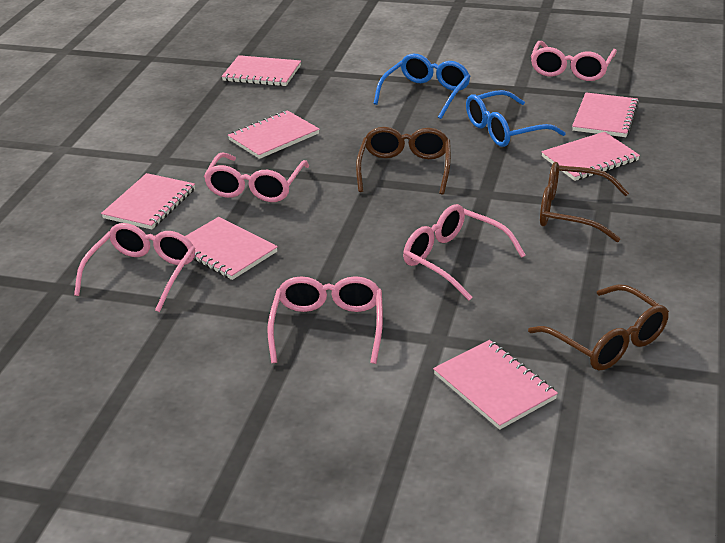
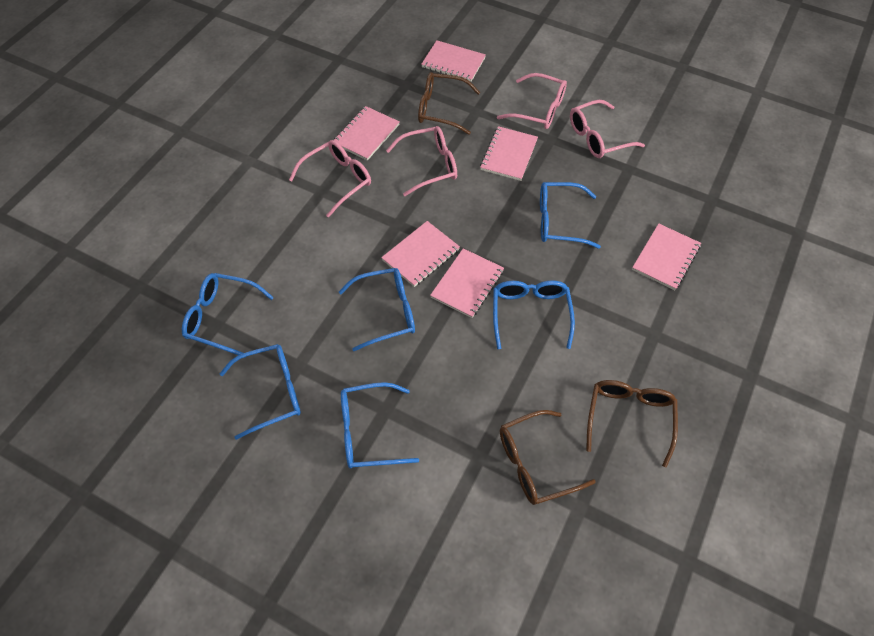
blue glasses: [373,54,470,119] [466,90,566,147] = 2 -> [182,273,274,358] [219,344,301,440] [339,268,415,351] [341,382,419,469] [493,280,575,349] [540,182,601,249] = 6
pink glasses: [74,223,195,312] [204,152,309,202] [268,276,383,364] [403,204,526,301] [531,41,617,81] = 5 -> [289,140,371,218] [386,126,457,196] [497,73,567,129] [570,100,645,158] = 4
pink notebook: [101,173,195,230] [185,217,278,280] [221,55,301,86] [228,110,319,159] [433,340,558,430] [541,132,640,181] [572,92,639,137] = 7 -> [334,106,400,161] [381,221,460,287] [421,40,486,82] [430,248,504,318] [480,126,538,181] [632,223,701,290] = 6

